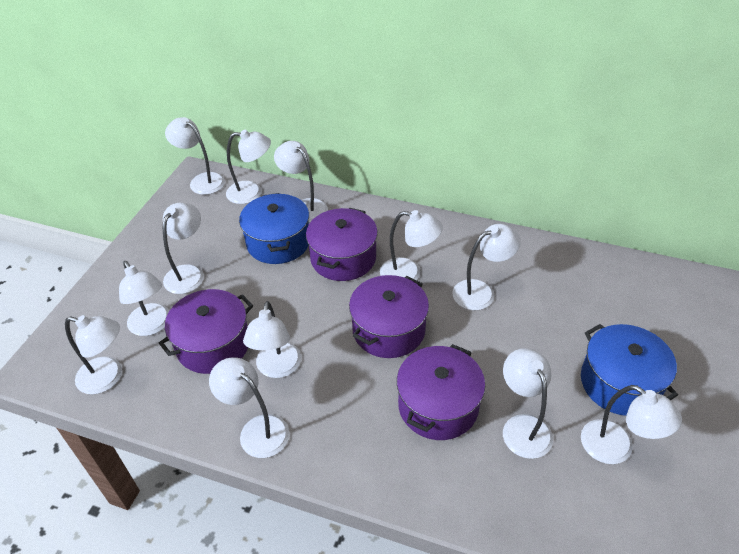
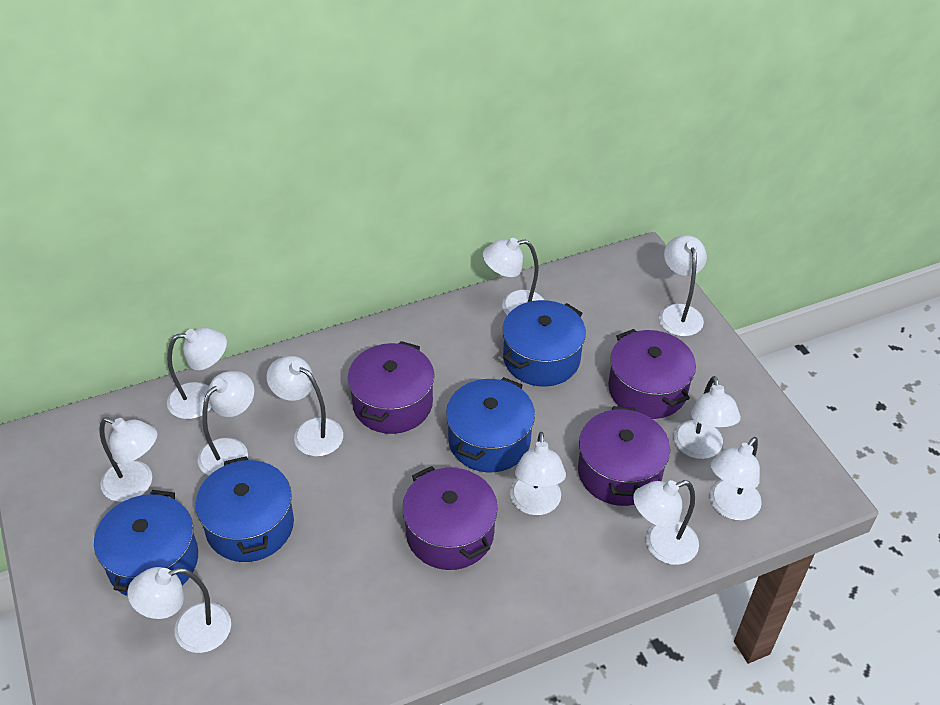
blue pot: [239,193,309,264] [581,324,678,416] = 2 -> [94,490,198,596] [196,456,294,562] [446,377,535,472] [502,300,586,387] = 4
white lamp: [65,315,122,395] [119,261,169,336] [163,203,204,294] [165,117,225,195] [209,357,289,458] [226,130,271,204] [243,301,301,378] [274,141,328,223] [380,210,443,280] [452,224,521,310] [503,348,553,459] [581,385,682,464] = 12 -> [99,417,157,502] [127,567,231,653] [167,328,227,419] [198,371,254,476] [267,356,343,457] [483,238,544,315] [510,432,566,516] [633,480,699,565] [659,235,707,336] [674,376,741,459] [710,437,762,520] = 11

